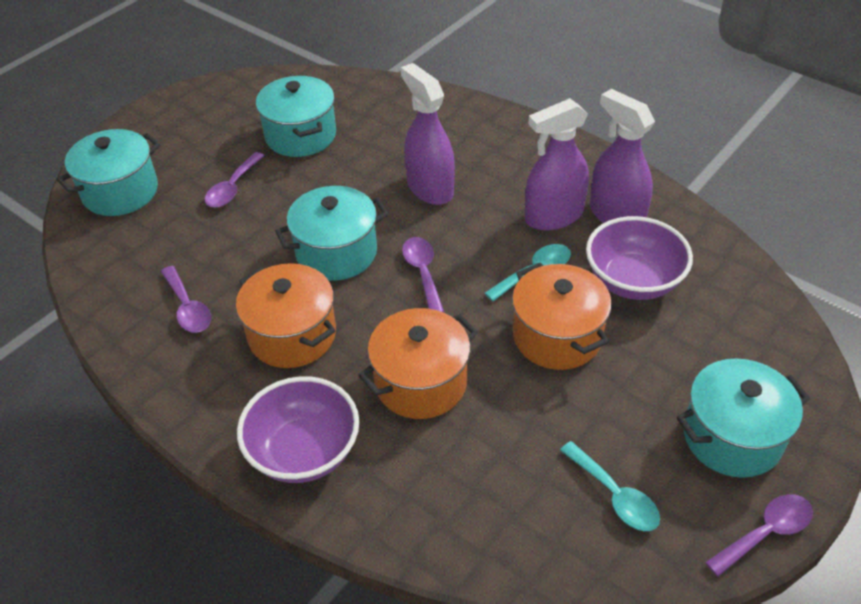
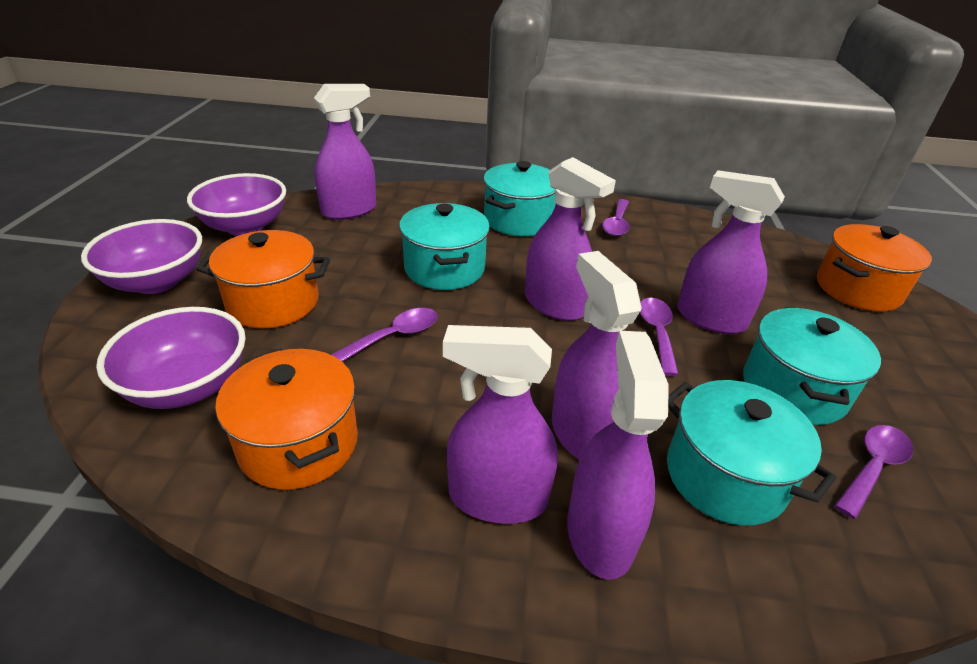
purple bowl: [237,376,359,483] [586,216,693,300] = 2 -> [81,219,202,294] [96,307,246,409] [187,173,286,236] = 3
purple spray bottle: [401,63,455,205] [525,98,589,231] [590,89,655,223] = 3 -> [314,84,376,220] [443,325,558,524] [525,157,616,321] [552,251,642,460] [567,331,669,580] [677,170,785,334] = 6
turquoise spoon: [485,244,571,301] [560,441,660,531] = 2 -> none = 0

